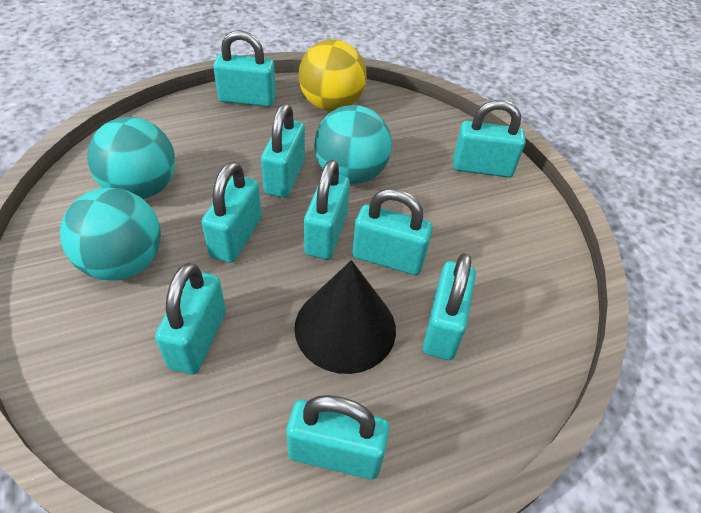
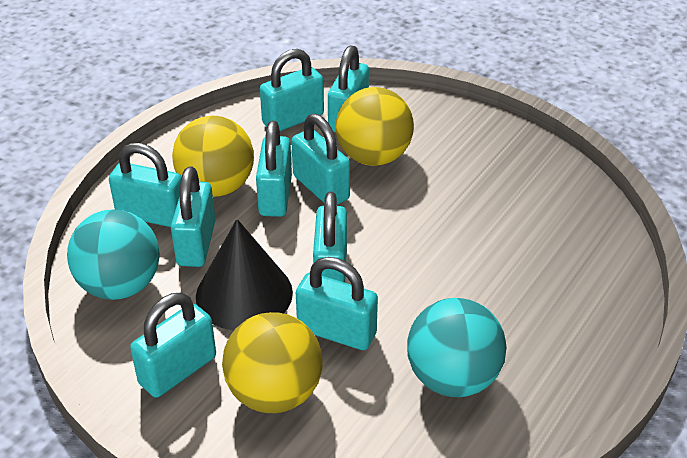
turquoise ball: [60,188,161,281] [87,117,175,199] [314,105,392,184] = 3 -> [67,209,160,300] [407,298,507,397] = 2
yellow ball: [299,40,367,111] = 1 -> [172,116,254,197] [222,312,323,413] [336,87,414,166] = 3

